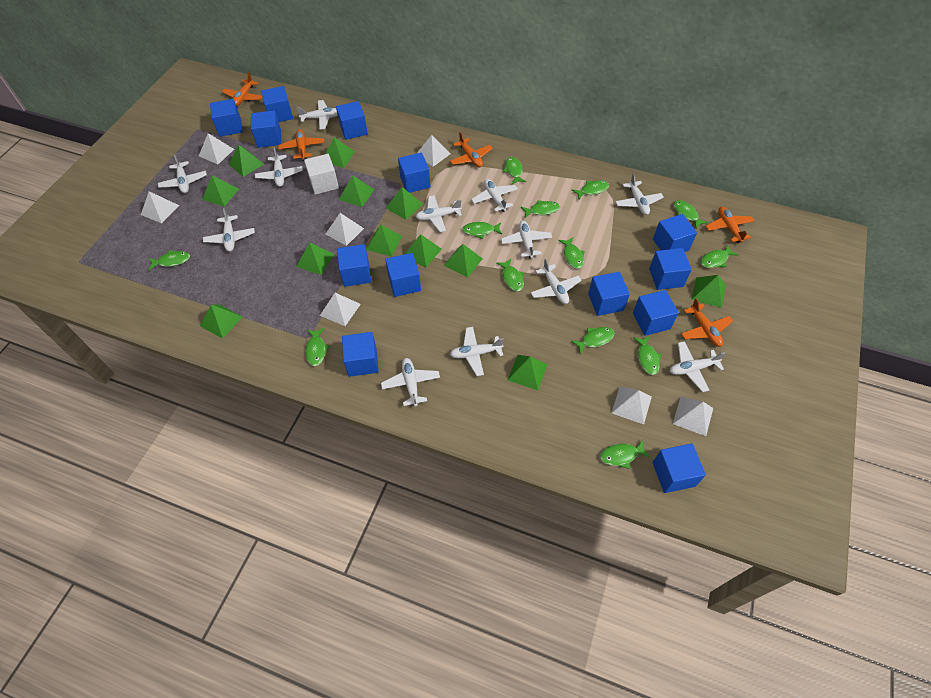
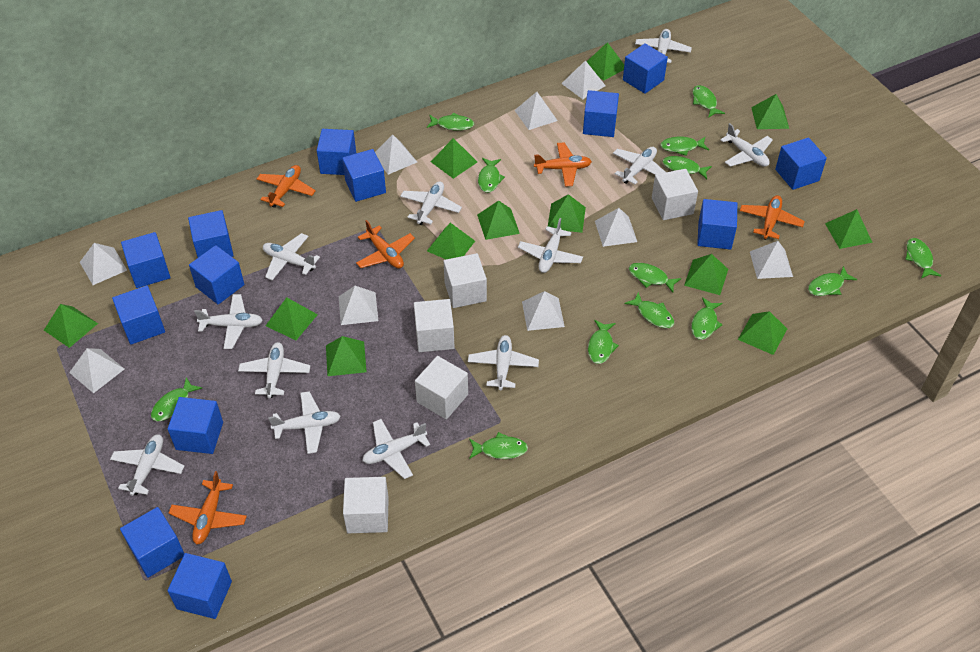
white cube: [304,154,339,195] = 1 -> [343,477,389,533] [414,299,455,352] [415,356,468,420] [444,253,487,308] [652,169,698,220] = 5
white pyramid: [141,191,179,223] [199,133,234,164] [320,293,361,326] [326,213,364,246] [416,135,450,167] [612,386,652,424] [673,397,713,436] = 7 -> [69,348,124,393] [80,243,127,285] [339,286,378,325] [375,134,417,175] [515,92,558,130] [522,291,565,331] [561,60,606,99] [595,208,637,247] [750,241,793,279] = 9

